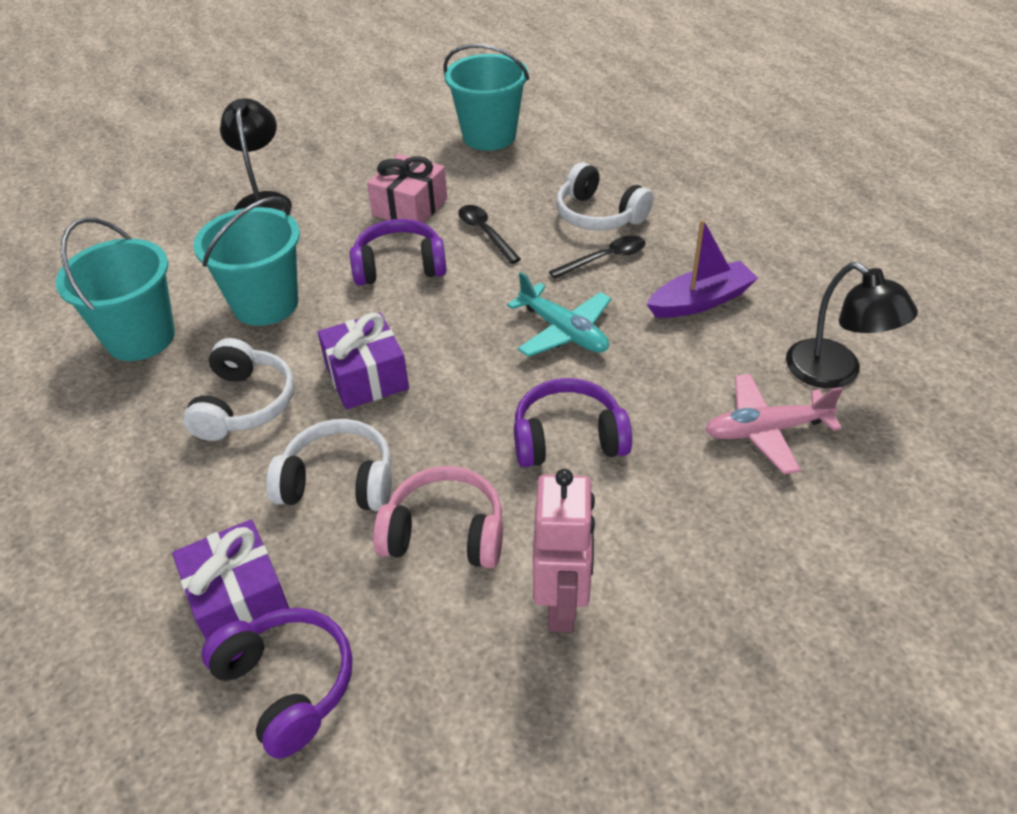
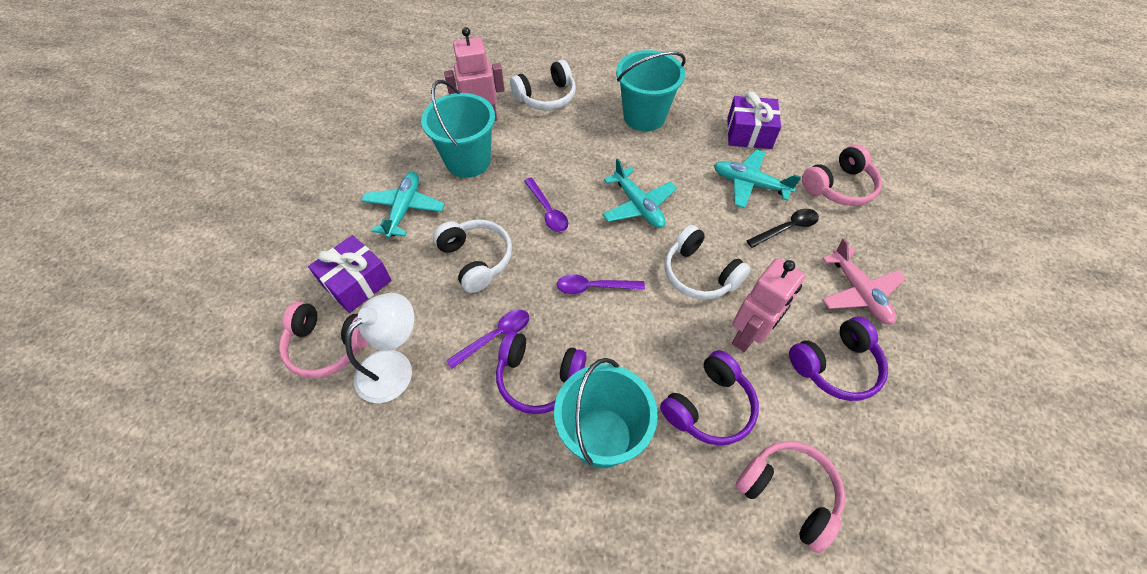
black lamp: [220,98,292,213] [786,262,918,388] = 2 -> none = 0
black spoon: [458,205,521,264] [549,235,645,279] = 2 -> [746,209,819,248] = 1
pink gift: [367,154,447,223] = 1 -> none = 0
pink headphones: [373,466,503,568] = 1 -> [279,302,369,378] [735,441,845,553] [802,144,882,206] = 3
pink robot: [533,469,595,632] = 1 -> [444,27,505,121] [732,258,805,352] = 2
purple boat: [647,219,758,318] = 1 -> none = 0
purple spoon: none = 0 -> [446,310,529,369] [524,177,568,232] [557,274,645,294] = 3
turquoise plane: [507,272,611,357] = 1 -> [361,172,445,238] [602,158,677,228] [714,149,801,208] = 3
white lamp: none = 0 -> [345,293,414,403] = 1

